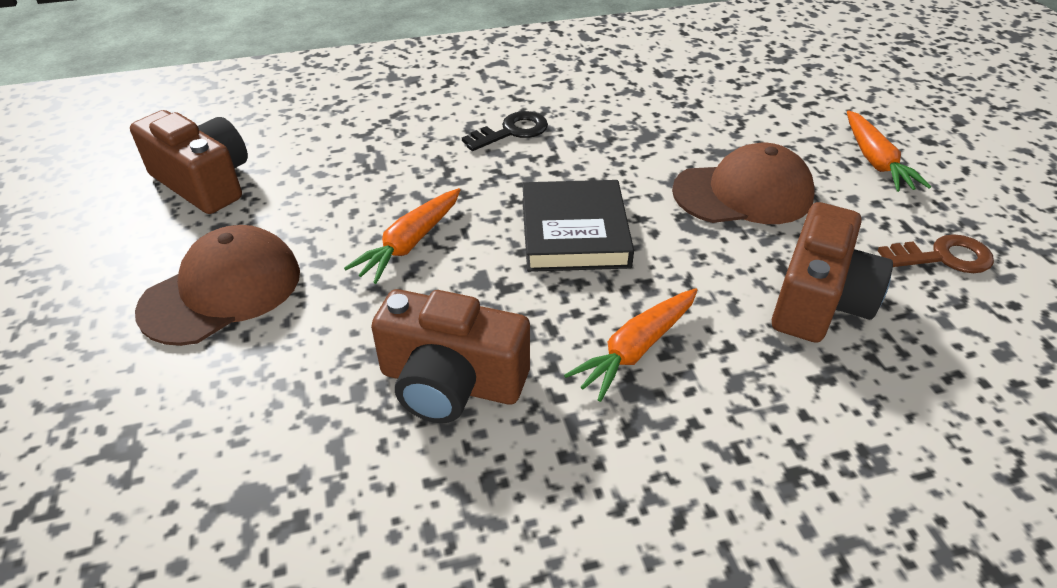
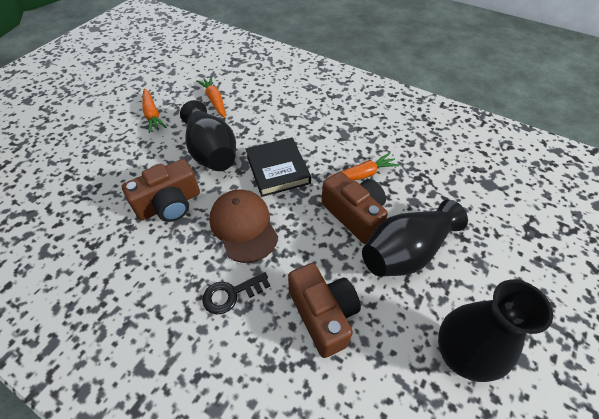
black vase: none = 0 -> [180,100,236,171] [362,200,468,277] [438,280,553,382] = 3
brown cap: [135,225,300,346] [672,143,814,224] = 2 -> [209,189,278,263] = 1
brown key: [877,234,994,273] = 1 -> none = 0

